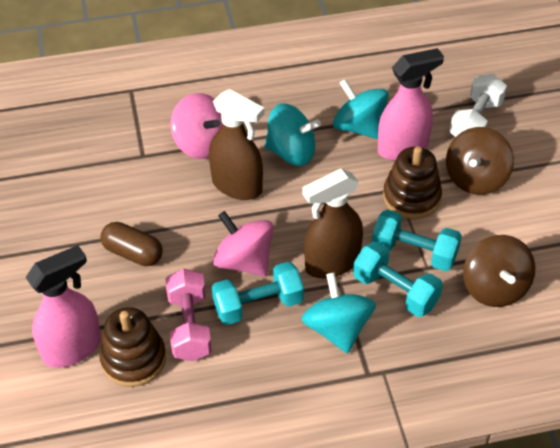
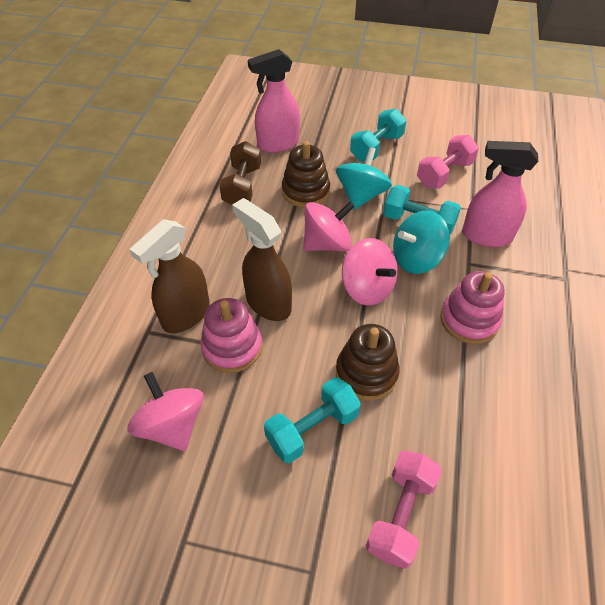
brown capsule: [101,222,163,266] = 1 -> none = 0
brown dumbbell: none = 0 -> [219,141,261,205] = 1
brown spinning top: [446,127,514,195] [463,235,535,307] = 2 -> none = 0
pink dumbbell: [165,269,212,361] = 1 -> [366,451,442,569] [417,135,479,188] = 2
pink spinning top: [170,93,223,159] [213,211,274,276] = 2 -> [127,372,204,451] [303,201,355,251] [342,238,398,305] = 3
pink stacking toy: none = 0 -> [200,298,262,373] [440,271,505,344] = 2
turquoise spinning top: [265,103,321,166] [301,272,376,354] [333,79,389,139] = 3 -> [336,147,392,210] [393,210,450,274] = 2
white dumbbell: [450,74,507,137] = 1 -> none = 0

